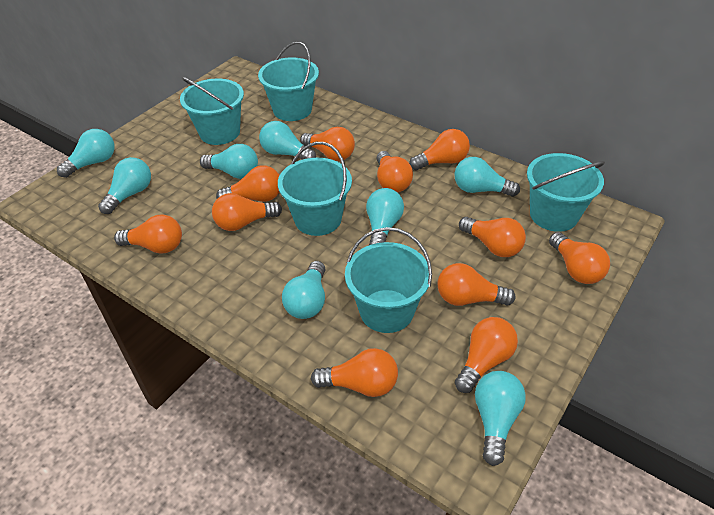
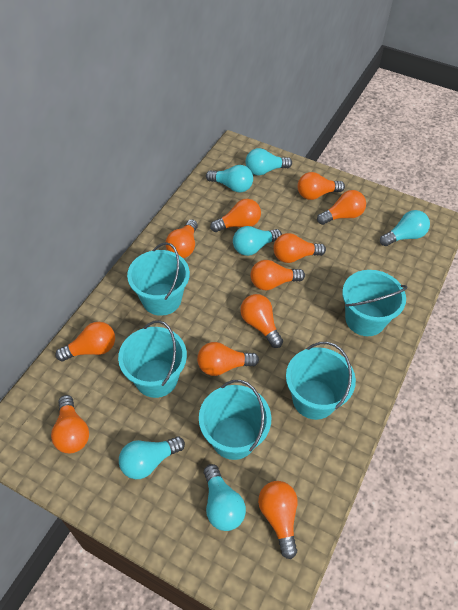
turquoise light bulb: [57,129,115,178] [98,157,151,214] [200,144,258,179] [259,121,316,160] [282,261,326,319] [366,188,404,245] [454,157,520,197] [475,371,526,466] = 8 -> [119,436,185,479] [204,464,246,531] [206,165,253,192] [233,226,282,256] [246,148,292,175] [380,210,430,246] = 6

